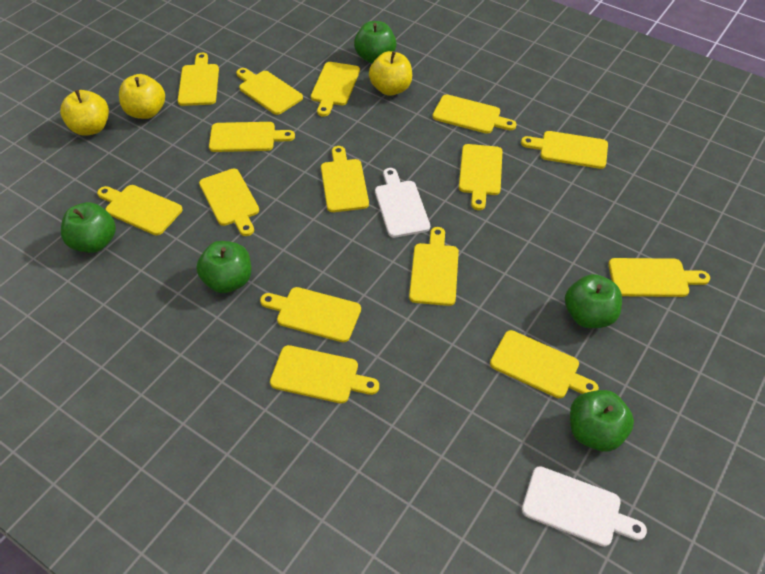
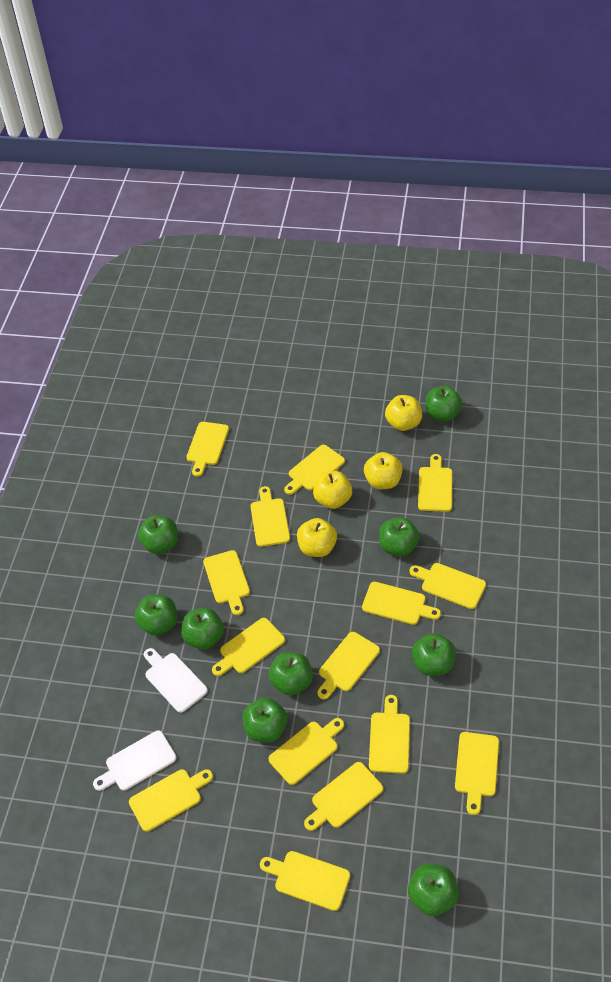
green apple: [61,202,116,253] [196,241,251,293] [354,21,396,63] [565,274,622,328] [570,390,634,452] = 5 -> [135,594,177,636] [138,515,178,554] [181,608,224,649] [243,698,288,743] [269,652,313,696] [379,517,420,557] [408,864,459,916] [412,633,456,676] [425,386,462,422] = 9
yellow apple: [60,90,109,136] [119,74,165,119] [369,51,412,96] = 3 -> [297,518,337,557] [313,471,352,509] [364,452,403,489] [385,395,422,431] = 4

